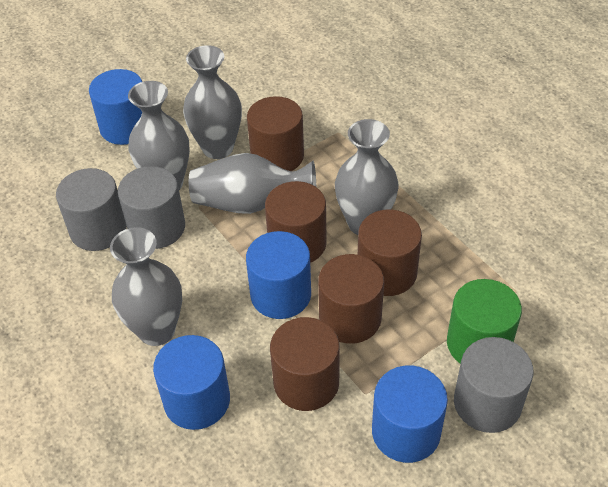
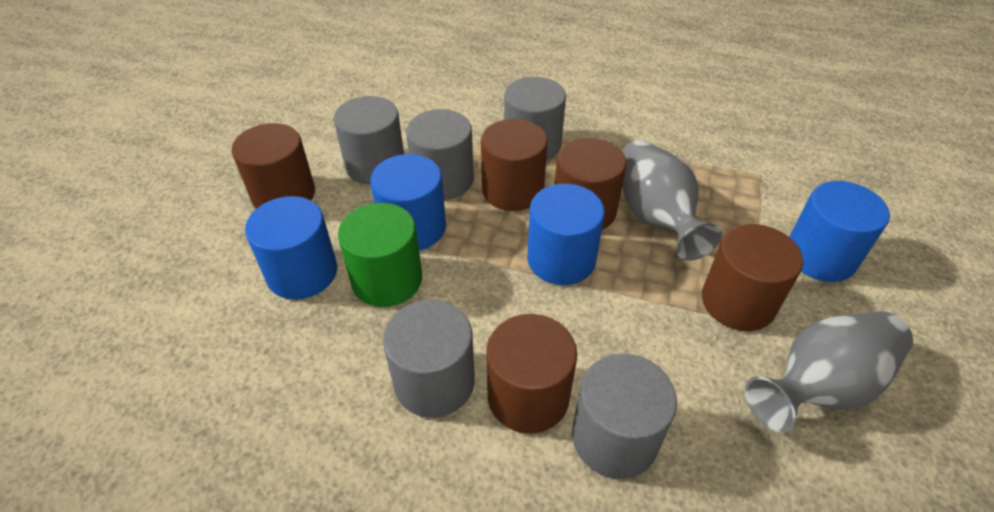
grey cylinder: [56,168,127,251] [118,166,185,249] [454,337,533,433] = 3 -> [334,96,404,185] [383,300,475,418] [406,109,474,200] [504,77,566,161] [572,354,677,479] = 5
grey vase: [110,227,182,346] [128,81,190,190] [183,45,242,159] [189,153,316,214] [335,119,399,235] = 5 -> [622,140,722,260] [745,311,913,433] = 2

